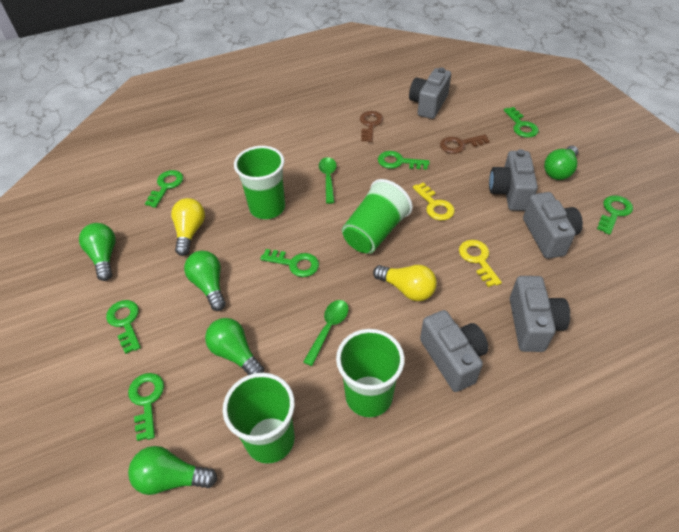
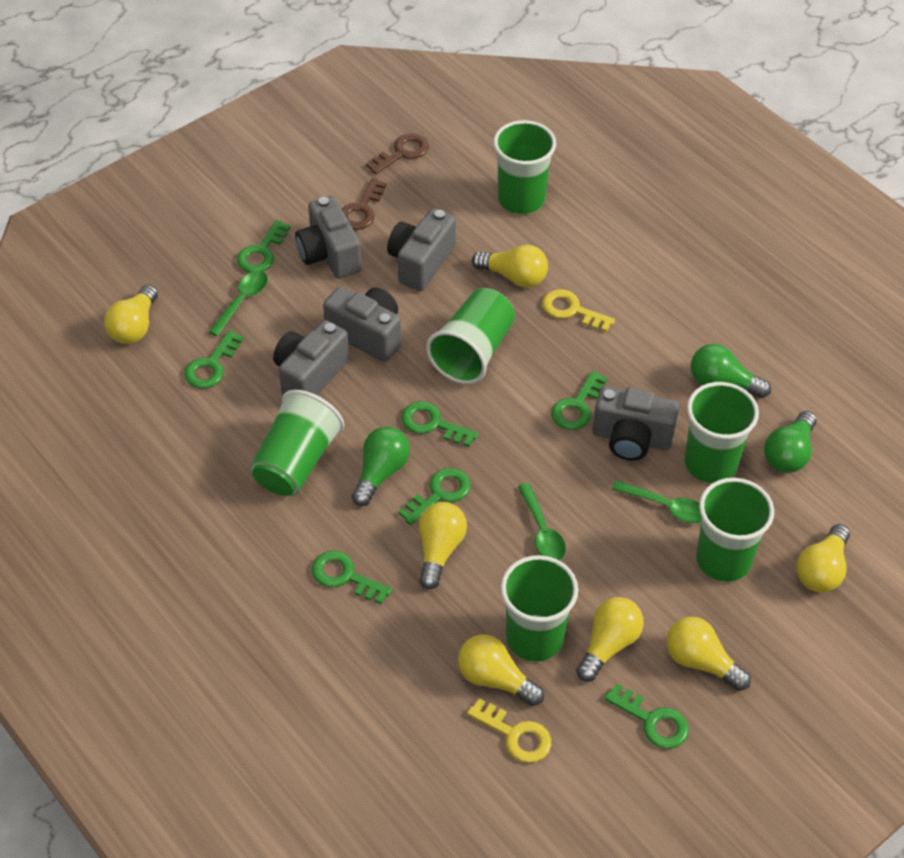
green cup: [223,373,295,464] [234,146,285,219] [336,329,405,417] [342,179,413,254] = 4 -> [250,390,344,496] [426,288,515,384] [493,120,556,214] [501,555,578,662] [685,382,759,483] [696,478,774,582] = 6
green light bulb: [79,223,116,281] [128,446,217,495] [184,251,226,311] [205,318,264,375] [544,146,579,180] = 5 -> [352,426,410,506] [691,344,771,398] [764,411,816,473] = 3
green spoon: [303,300,349,366] [319,157,337,204] = 2 -> [209,271,268,336] [518,483,566,560] [612,480,701,523] = 3
yellow light bulb: [171,198,205,256] [373,265,437,301] = 2 -> [104,284,158,344] [419,502,467,589] [458,635,544,706] [472,245,548,288] [576,597,644,682] [666,617,751,691] [796,524,850,592] = 7

